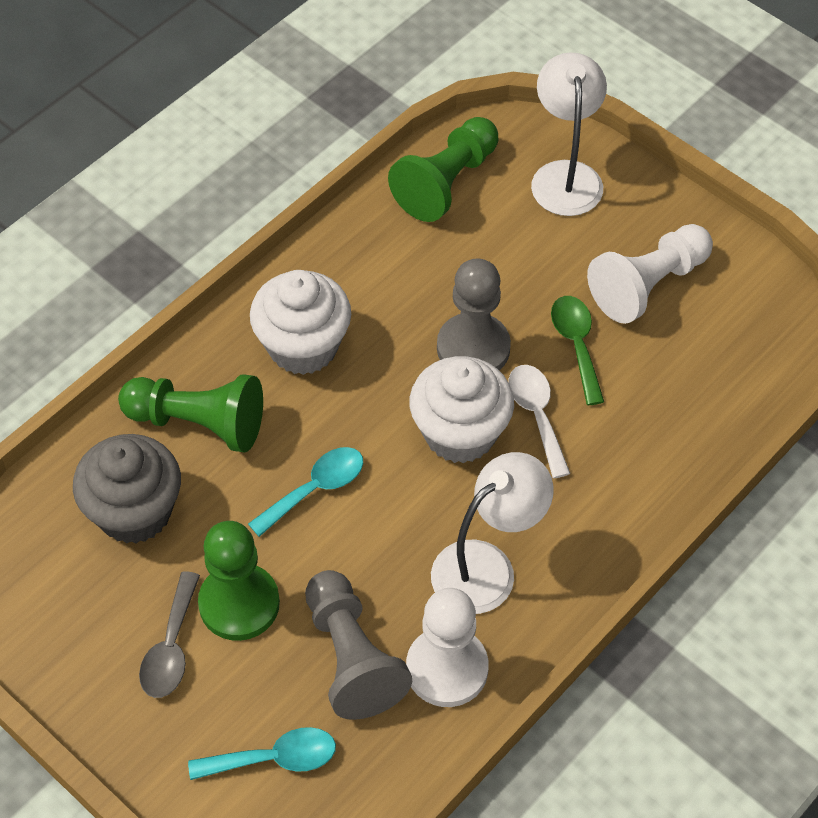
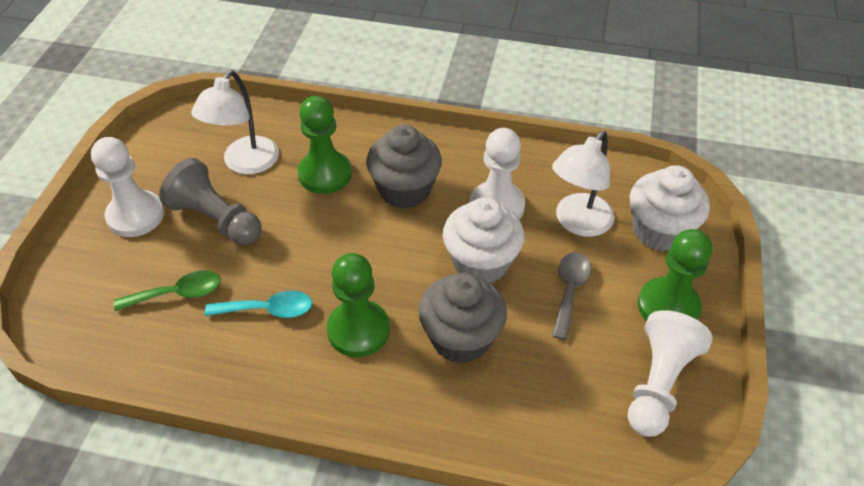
grey cupcake: [73,434,181,544] = 1 -> [366,125,442,209] [418,273,507,363] = 2
grey pawn: [305,570,412,720] [437,258,511,370] = 2 -> [159,158,262,245] = 1
turquoise spoon: [188,727,336,780] [248,447,363,537] = 2 -> [205,290,312,318] = 1
white pawn: [406,588,489,707] [587,224,713,324] = 2 -> [91,137,164,237] [470,128,525,219] [628,310,713,437] = 3
white spoon: [508,365,571,478] = 1 -> none = 0

